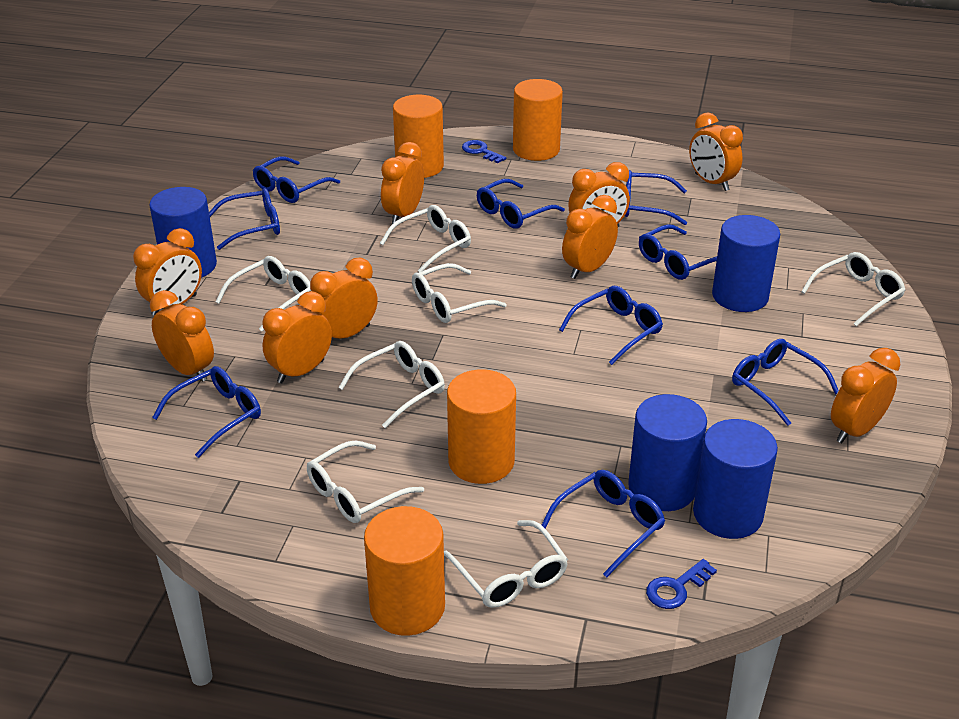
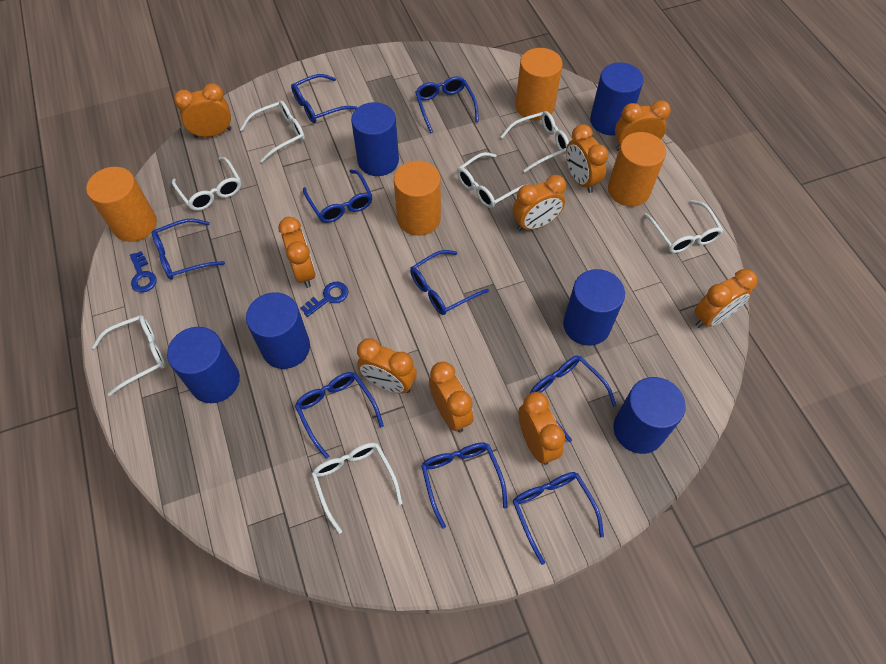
blue cylinder: [149,187,217,278] [628,394,707,511] [693,419,778,539] [712,215,780,312] = 4 -> [167,327,240,403] [246,292,310,369] [351,102,399,176] [563,269,625,346] [590,62,644,136] [613,377,686,454] = 6

